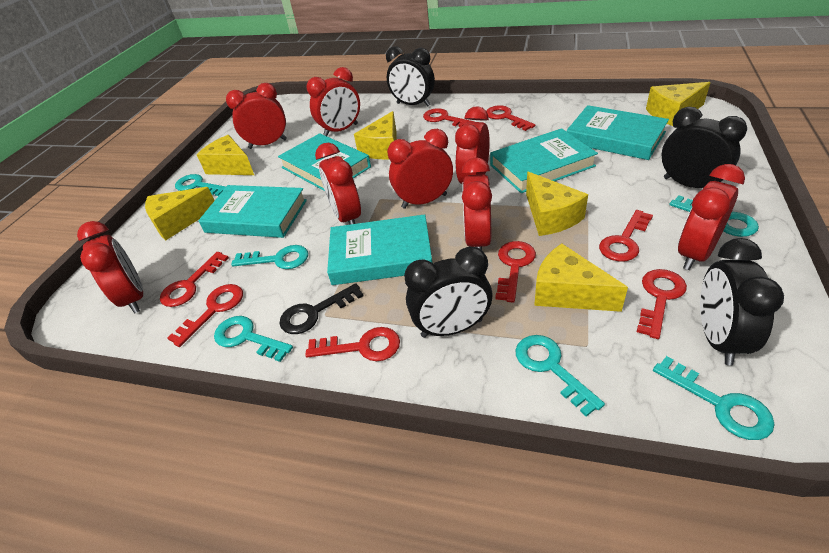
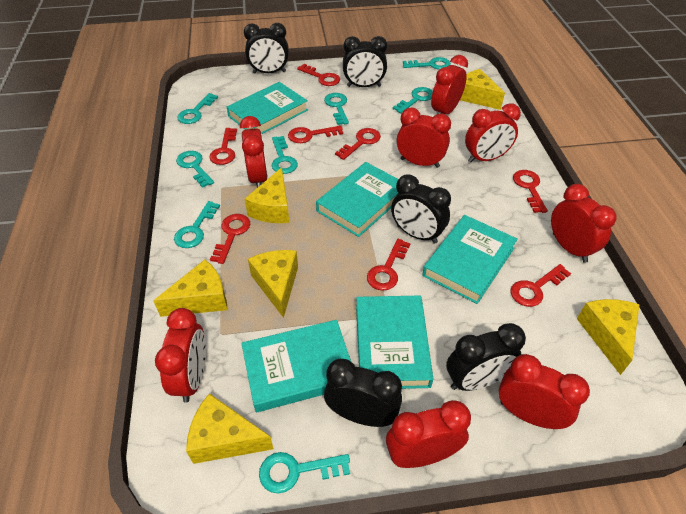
black clock: [386,46,435,106] [404,246,492,338] [662,107,747,188] [700,238,784,366] = 4 -> [244,23,289,74] [324,359,402,427] [343,36,387,87] [391,175,451,244] [446,323,526,391] = 5
black key: [279,283,364,334] = 1 -> none = 0
turquoise key: [175,174,226,196] [214,316,293,362] [231,245,308,269] [516,335,605,417] [653,356,775,440] [669,195,759,237] = 6 -> [174,201,220,248] [176,151,214,188] [177,93,218,124] [259,452,350,494] [272,136,298,174] [324,93,349,125] [393,87,433,113] [403,57,451,70] = 8

